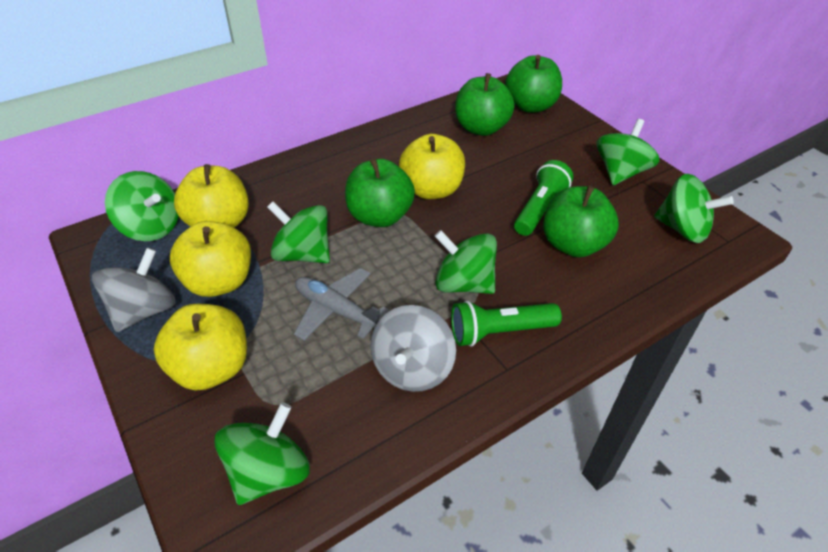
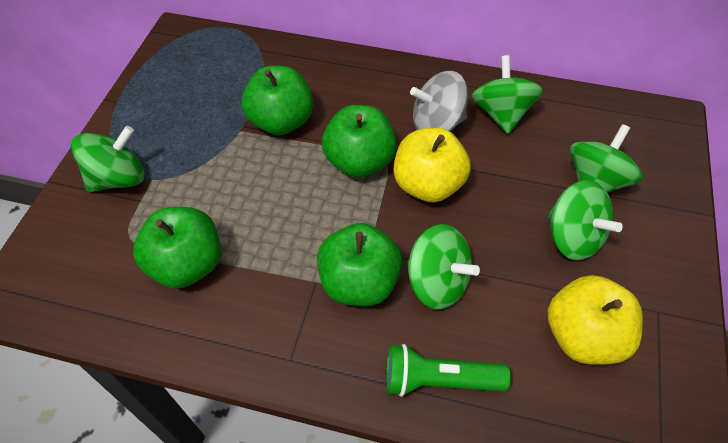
green flashlight: [451,301,562,347] [514,160,573,236] = 2 -> [386,344,511,397] = 1
green spinning top: [105,171,179,241] [215,402,310,505] [267,201,330,263] [435,230,497,294] [596,119,659,185] [654,174,734,243] = 6 -> [71,126,145,192] [407,224,480,309] [472,55,543,134] [548,180,623,260] [570,124,642,193] = 5
grey plane: [294,268,389,341] = 1 -> none = 0
grey spinning top: [92,248,176,332] [370,305,456,392] = 2 -> [410,71,468,131] = 1
yellow apple: [154,304,247,390] [170,221,251,297] [174,164,249,227] [399,134,465,199] = 4 -> [394,128,471,202] [548,275,643,365] = 2

